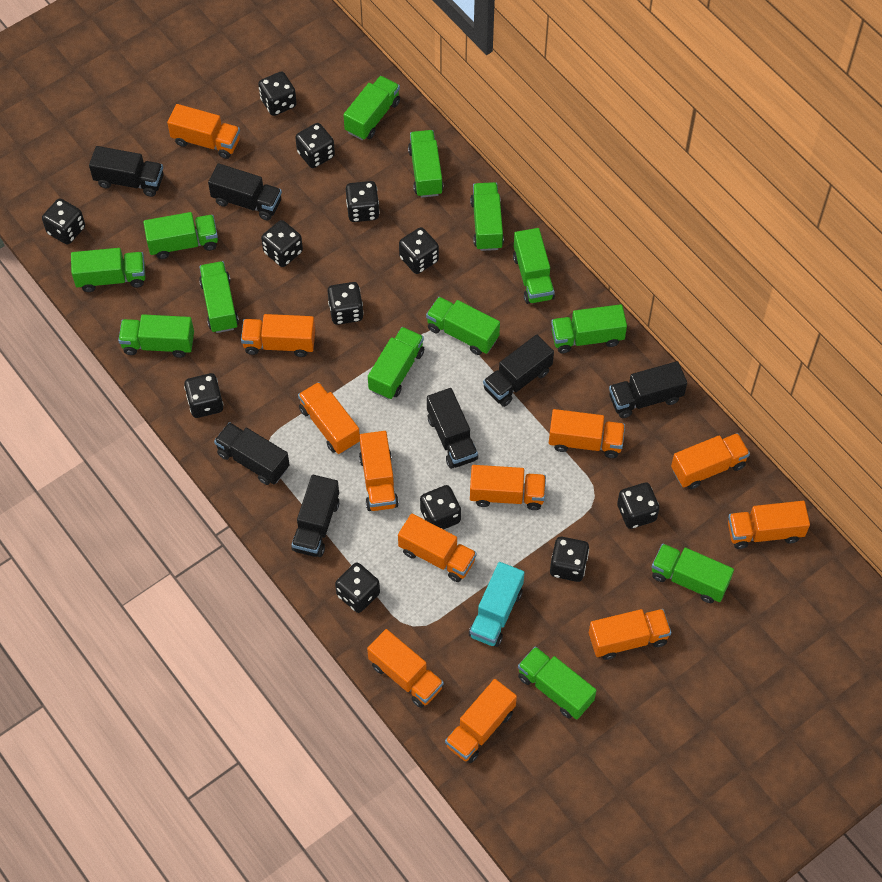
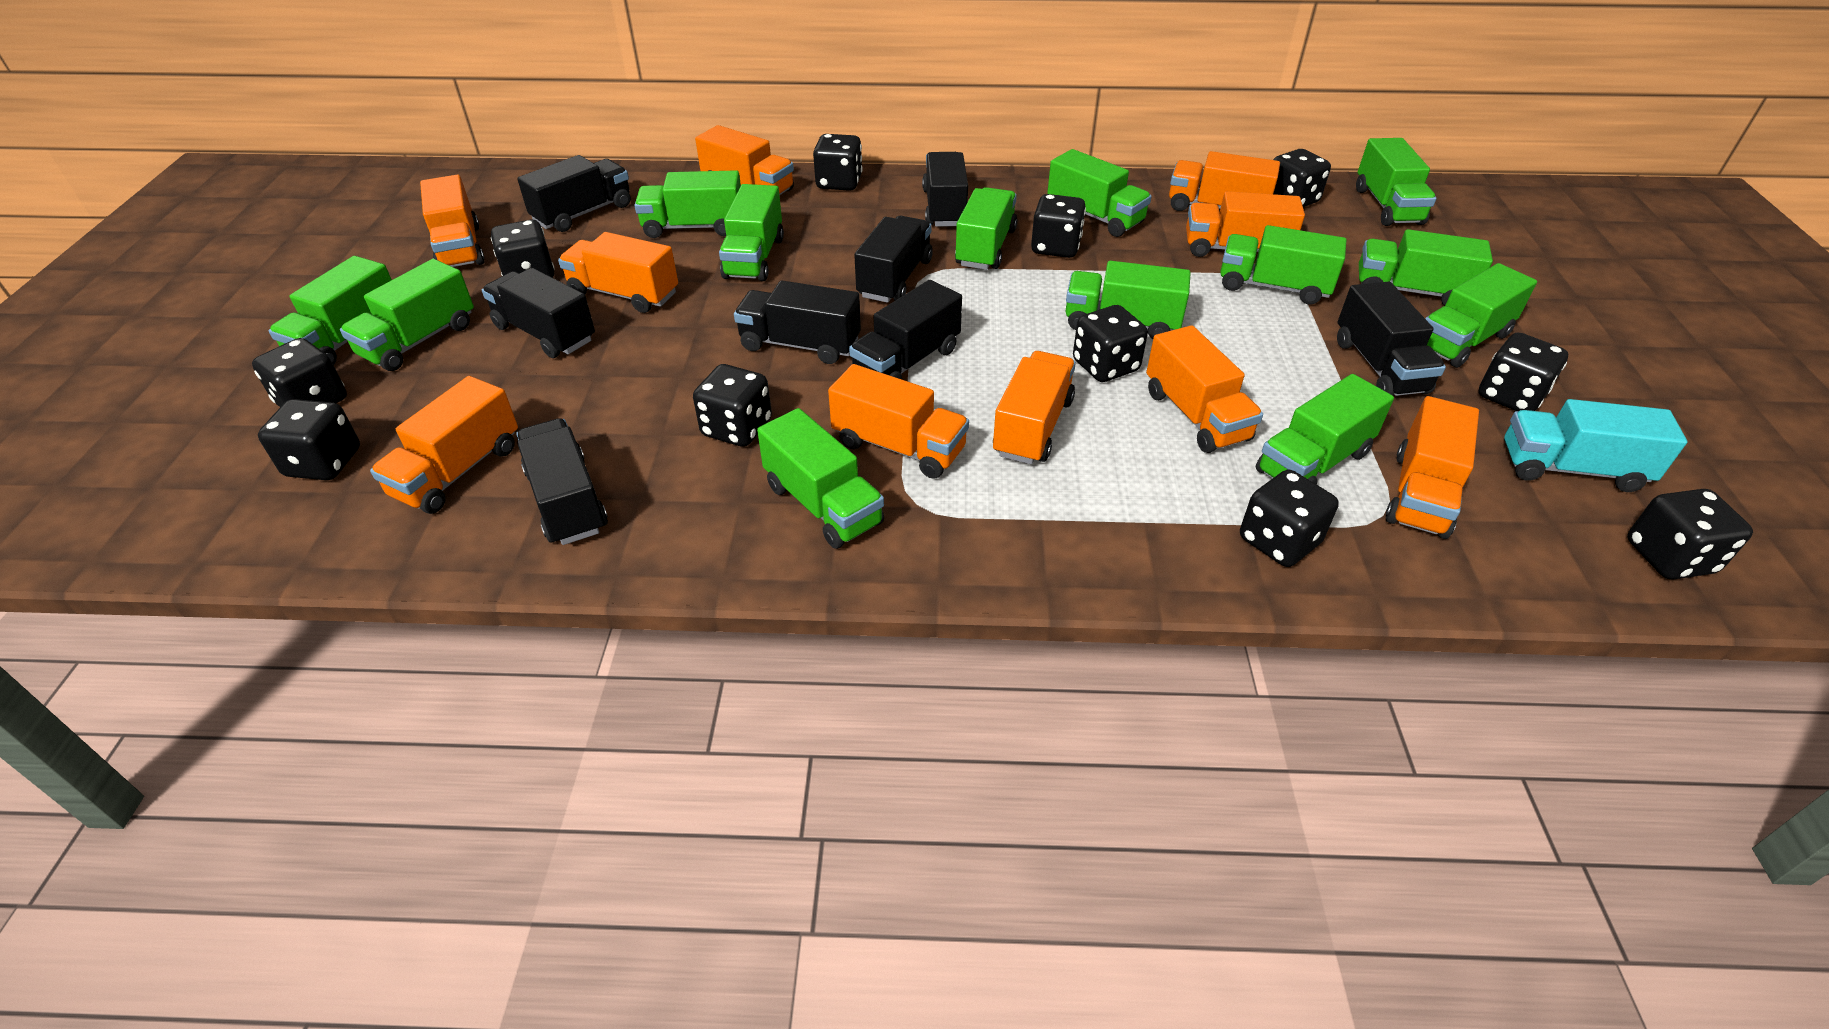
black dice: [42,198,85,245] [184,373,223,418] [258,71,297,116] [261,220,303,267] [295,123,335,168] [328,282,364,325] [335,563,380,613] [346,181,380,222] [399,227,439,274] [420,485,461,530] [550,537,589,582] [617,482,659,529] = 12 -> [252,338,347,407] [258,399,360,480] [491,220,554,278] [693,364,772,447] [813,134,863,191] [1031,194,1086,258] [1073,305,1148,382] [1240,470,1339,567] [1273,149,1331,207] [1478,333,1568,411] [1627,489,1753,579] = 11
black truck: [89,146,163,197] [208,163,282,220] [214,422,290,485] [291,475,339,557] [427,388,478,469] [483,334,554,407] [609,361,687,418] = 7 -> [482,268,595,358] [516,418,608,545] [517,155,631,232] [734,281,861,364] [849,280,962,379] [854,216,933,303] [922,152,968,227] [1337,282,1446,396] = 8
orange truck: [167,104,240,159] [241,314,315,357] [298,382,360,454] [359,431,399,511] [367,629,444,708] [398,514,477,582] [445,679,517,763] [470,465,546,510] [549,409,625,458] [589,609,671,660] [671,433,750,489] [728,501,810,549] = 12 -> [370,376,518,514] [420,175,485,267] [558,232,678,313] [695,125,794,196] [828,364,969,479] [993,351,1076,464] [1146,325,1263,453] [1169,151,1280,211] [1186,191,1305,257] [1386,396,1479,539] = 10

